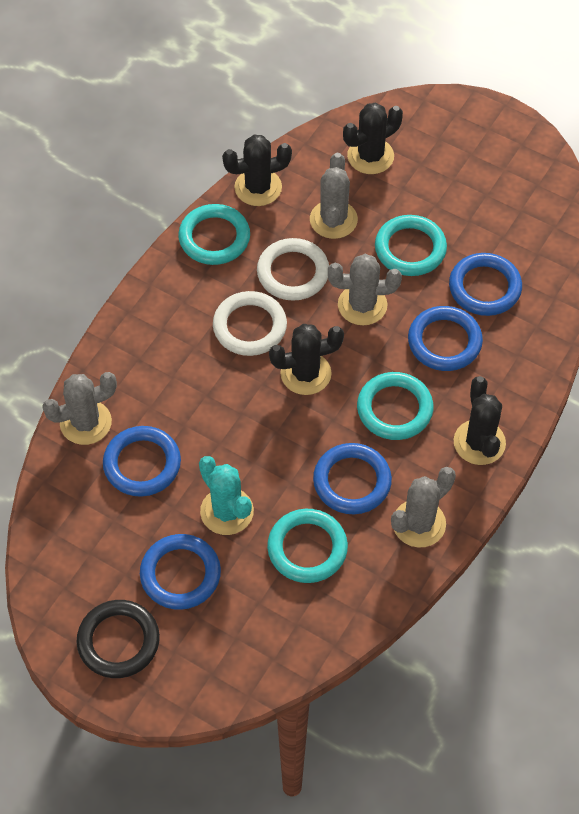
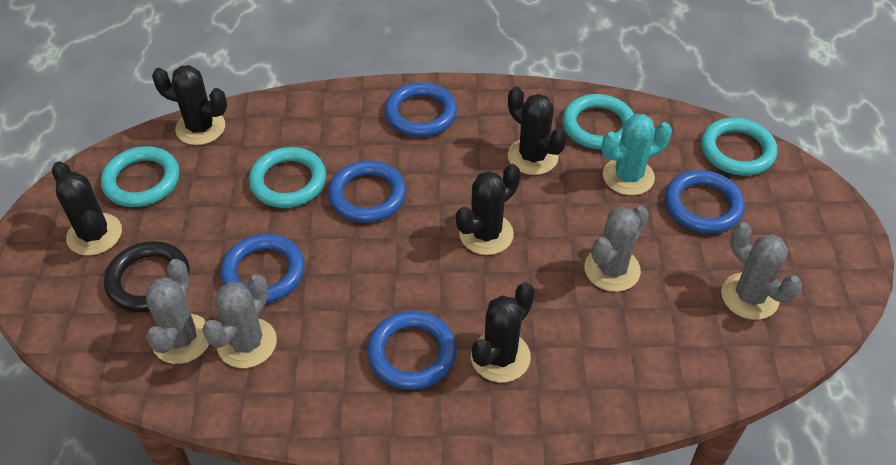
black cactus: [222,135,292,206] [269,324,344,395] [343,103,403,174] [453,376,506,465] = 4 -> [52,162,122,256] [152,65,227,145] [456,164,521,255] [471,282,535,382] [508,87,567,175] = 5
white ring: [213,291,287,356] [257,238,329,301] = 2 -> none = 0

